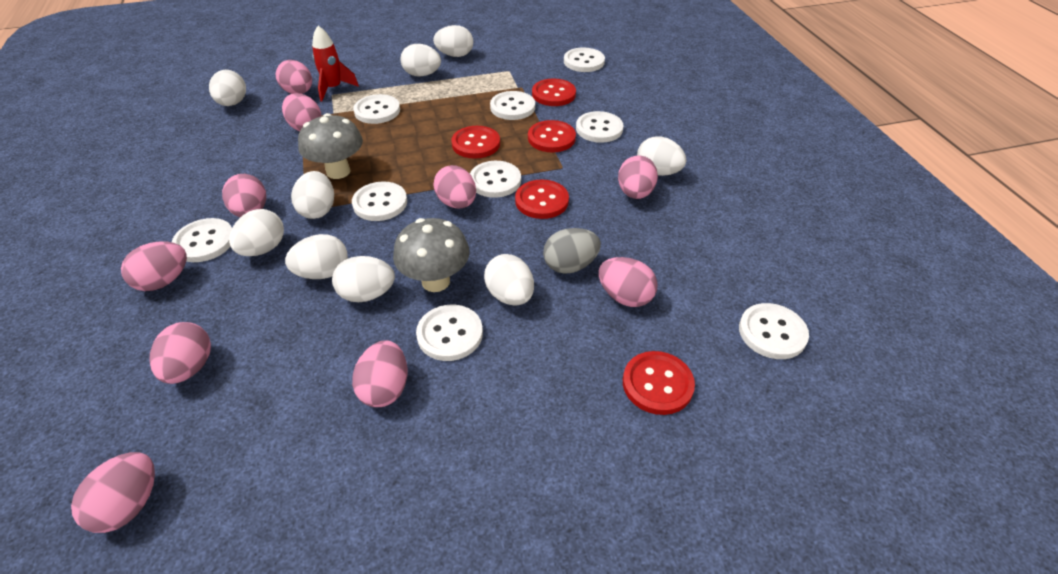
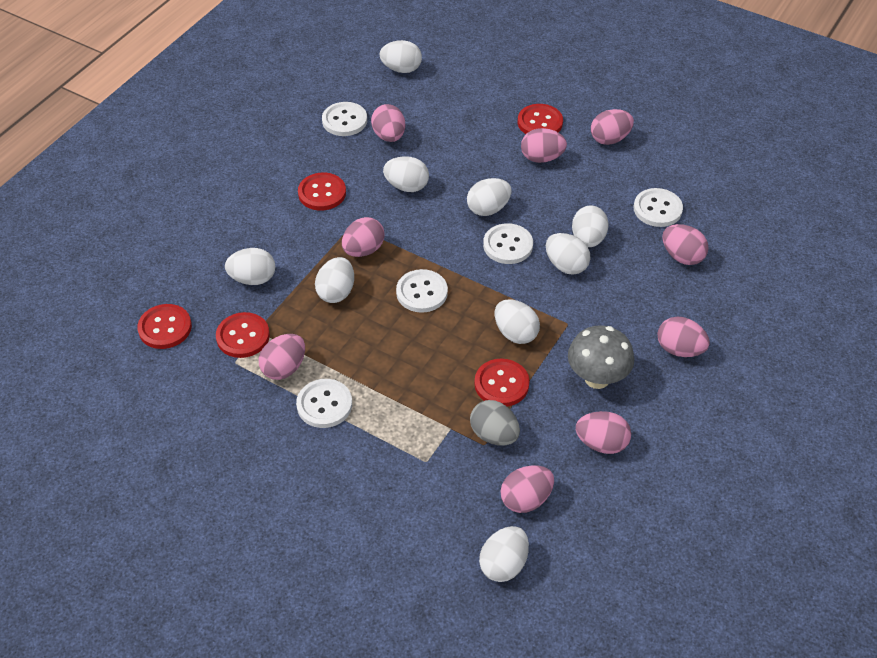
grey mushroom: [298,113,363,179] [393,218,469,292] = 2 -> [568,325,634,389] = 1
pink egg: [71,452,155,533] [121,242,187,291] [149,322,211,384] [222,174,266,217] [276,60,312,94] [282,93,321,131] [352,340,408,407] [433,165,476,208] [599,257,658,307] [618,155,658,199] = 10 -> [259,334,305,380] [342,217,384,257] [371,104,405,142] [500,465,554,513] [521,128,567,163] [576,411,631,454] [591,109,634,145] [658,316,710,357] [662,224,709,265] = 9
red rocket: [312,26,359,101] = 1 -> none = 0
white button: [172,218,232,262] [352,182,407,221] [353,94,400,124] [416,305,483,361] [470,161,521,198] [490,91,535,120] [564,47,605,72] [576,111,623,143] [739,303,809,359] = 9 -> [296,379,352,428] [322,102,367,136] [396,269,448,313] [483,223,533,264] [634,188,683,227] = 5

